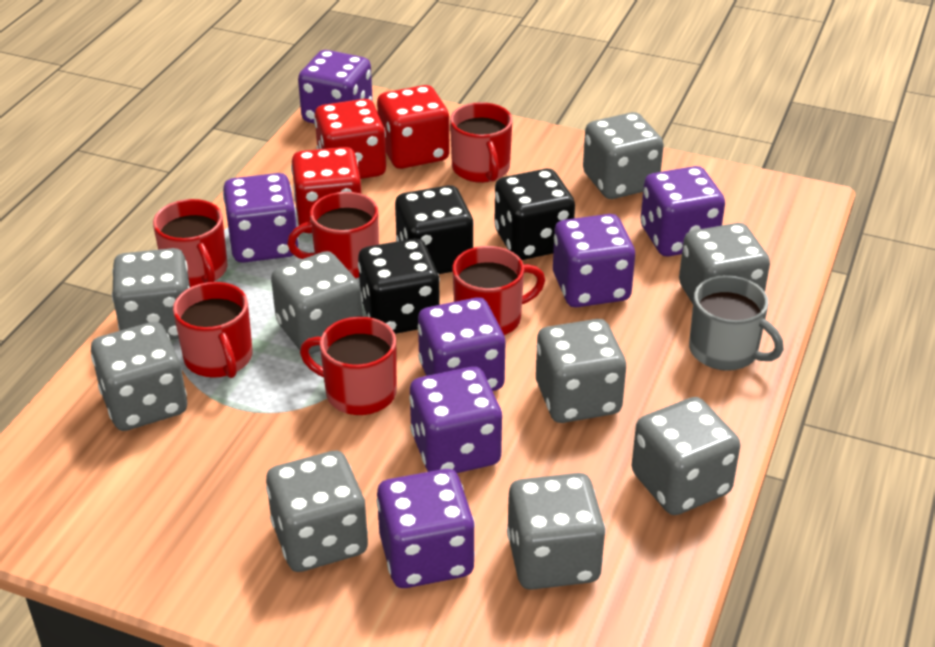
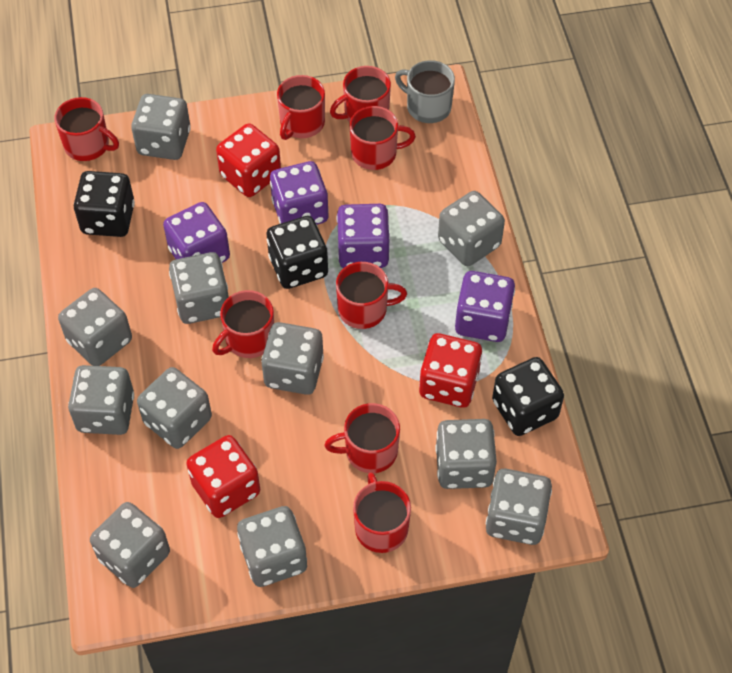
grey dice: [91,322,187,431] [112,248,190,340] [266,451,368,572] [271,251,363,354] [507,473,606,590] [536,319,626,423] [583,112,664,199] [631,397,740,515] [679,223,770,304] = 9 -> [58,288,132,366] [68,365,134,435] [90,502,170,588] [131,94,191,160] [137,367,212,449] [169,252,229,324] [237,506,307,587] [261,322,324,395] [435,419,497,489] [438,191,505,266] [486,469,552,545] = 11
purple dice: [223,173,299,263] [298,50,373,124] [377,469,475,588] [409,366,502,473] [418,297,505,391] [553,214,635,307] [640,166,725,257] = 7 -> [163,202,230,263] [270,161,329,225] [336,204,390,268] [455,271,515,342] = 4
red mug: [153,199,228,287] [173,282,253,378] [287,192,379,278] [300,317,397,415] [450,102,513,183] [453,246,545,335] = 6 -> [54,97,119,161] [212,290,274,358] [277,75,325,140] [324,403,400,473] [330,66,391,122] [336,262,407,329] [350,106,416,170] [353,472,411,553] = 8

